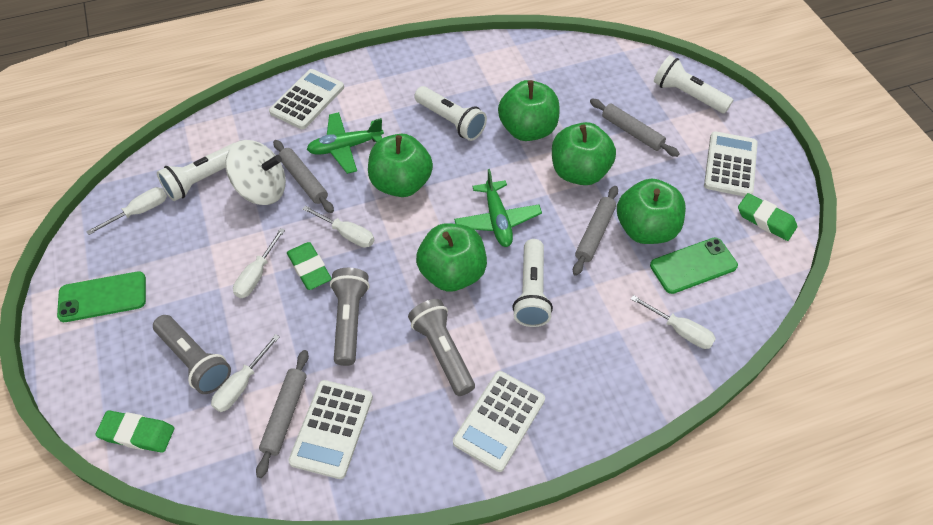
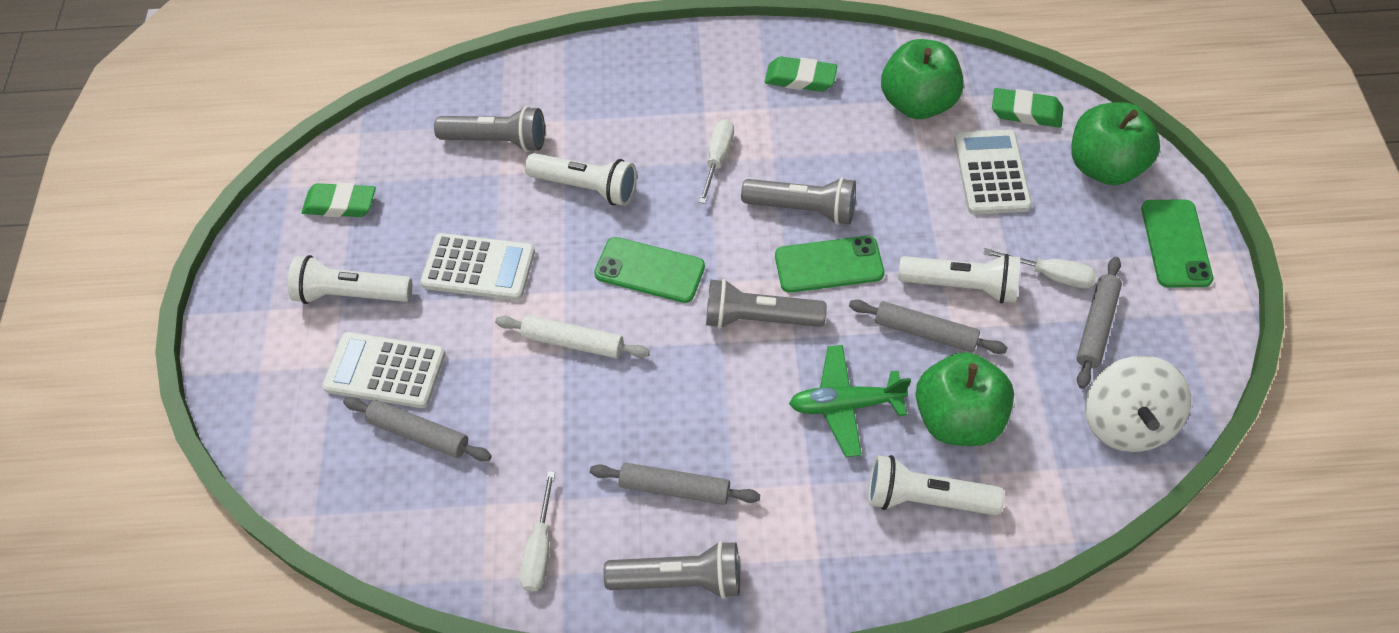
green apple: [368,134,433,197] [416,223,487,292] [498,80,559,141] [552,122,616,185] [617,179,686,244] = 5 -> [881,39,964,119] [915,352,1014,446] [1072,102,1160,185] = 3
green phone: [57,271,146,322] [650,237,738,294] = 2 -> [594,237,705,303] [775,236,884,293] [1141,199,1213,287] = 3
green plane: [307,112,384,174] [454,169,542,247] = 2 -> [789,345,911,457] = 1
grey flashlight: [153,315,231,394] [330,268,370,366] [408,299,475,396] = 3 -> [434,106,545,152] [603,541,740,599] [706,279,827,329] [741,177,856,225] = 4
white calculator: [269,69,344,129] [288,380,373,479] [453,371,545,472] [704,131,758,197] = 4 -> [322,332,445,408] [420,233,535,300] [954,130,1032,214] = 3
white rolling pin: none = 0 -> [495,315,650,358] = 1
white screwdriver: [86,187,167,235] [211,334,280,412] [233,228,285,298] [302,206,374,248] [631,295,716,349] = 5 -> [520,471,555,592] [699,119,734,204] [983,248,1097,289] = 3

